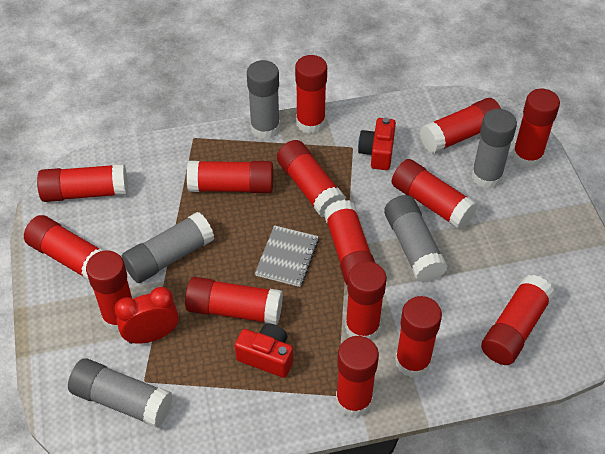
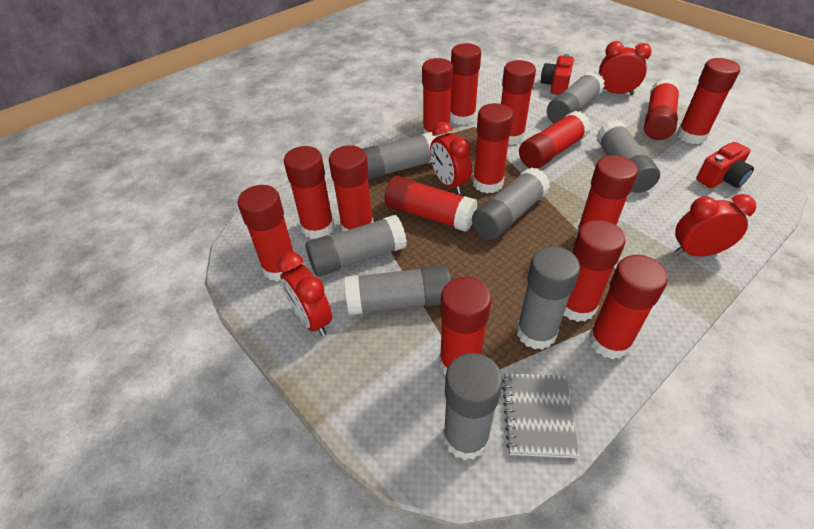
grey glue stick: [68,358,173,427] [122,212,214,283] [247,60,280,139] [384,195,447,283] [471,109,517,189] = 5 -> [306,215,407,276] [345,265,451,315] [363,132,436,180] [443,353,503,460] [472,167,550,240] [516,246,580,350] [547,71,605,123] [596,120,660,193] = 8
red clock: [115,287,179,344] = 1 -> [277,252,332,336] [430,122,472,194] [599,41,652,95] [674,194,756,257] = 4

